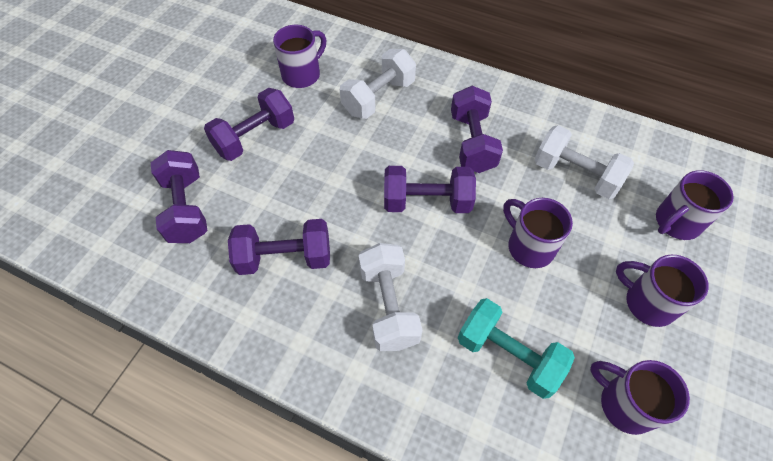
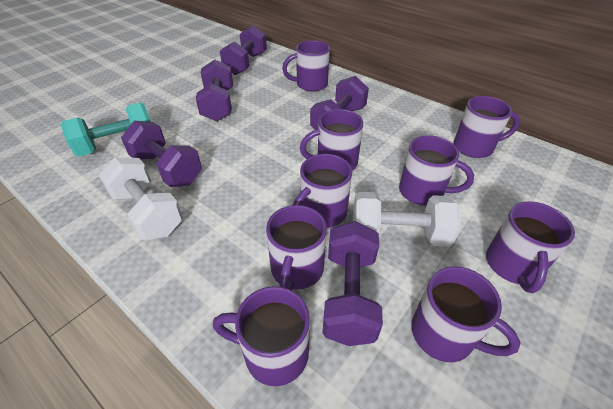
purple mug: [273,25,326,88] [503,198,573,268] [590,360,690,435] [616,255,709,327] [656,170,734,240] = 5 -> [213,286,310,386] [266,205,327,290] [282,40,330,92] [293,154,352,228] [300,109,363,171] [399,135,474,205] [411,266,521,362] [454,96,520,158] [486,201,575,293] = 9
white dumbbell: [340,49,416,119] [359,243,423,351] [534,125,634,199] = 3 -> [99,157,183,240] [353,192,461,247] = 2

